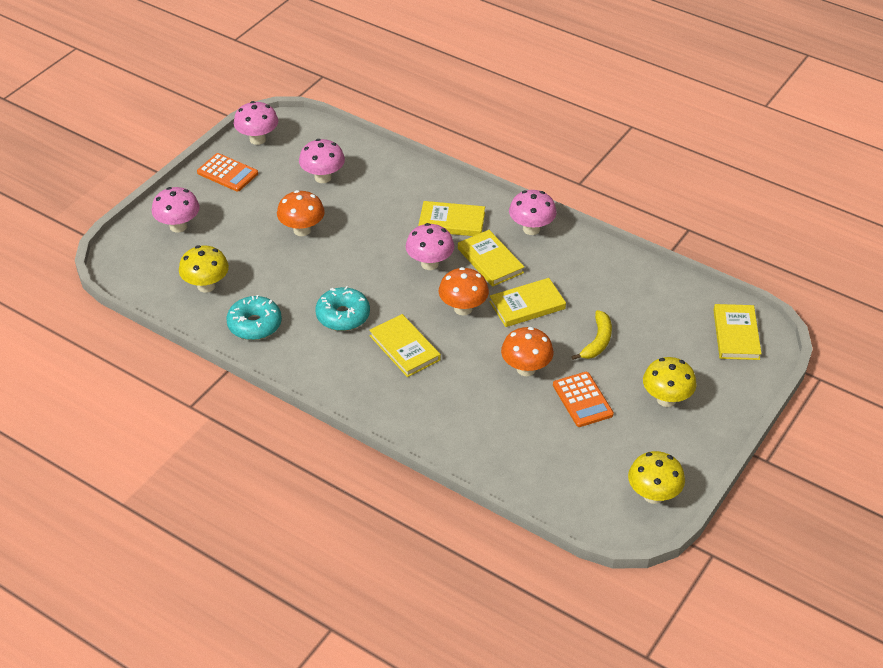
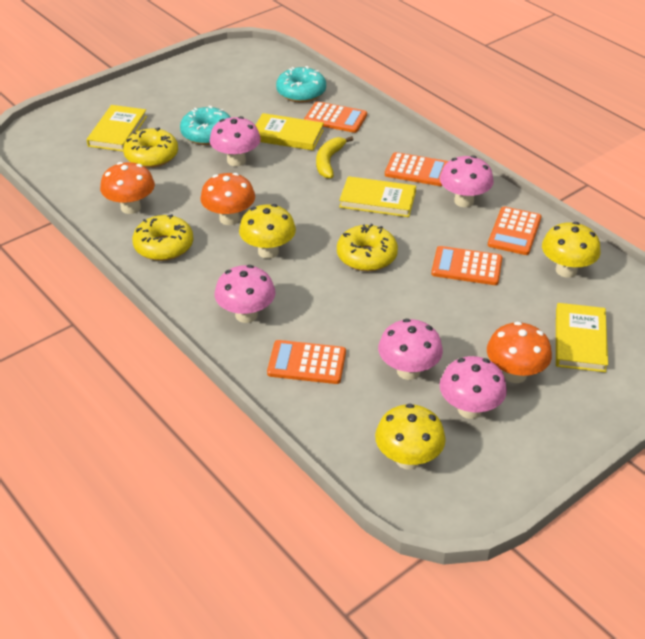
orange calculator: [197,153,258,192] [553,372,614,427] = 2 -> [267,340,346,384] [304,101,367,133] [385,152,449,186] [431,246,503,285] [488,207,541,255] = 5
yellow book: [369,314,441,377] [418,201,485,236] [458,230,524,287] [489,278,566,327] [713,304,762,360] = 5 -> [86,105,147,152] [256,113,324,151] [339,176,416,217] [556,303,608,372] = 4
yellow donut: none = 0 -> [123,128,178,168] [132,214,193,261] [337,224,398,271] = 3

